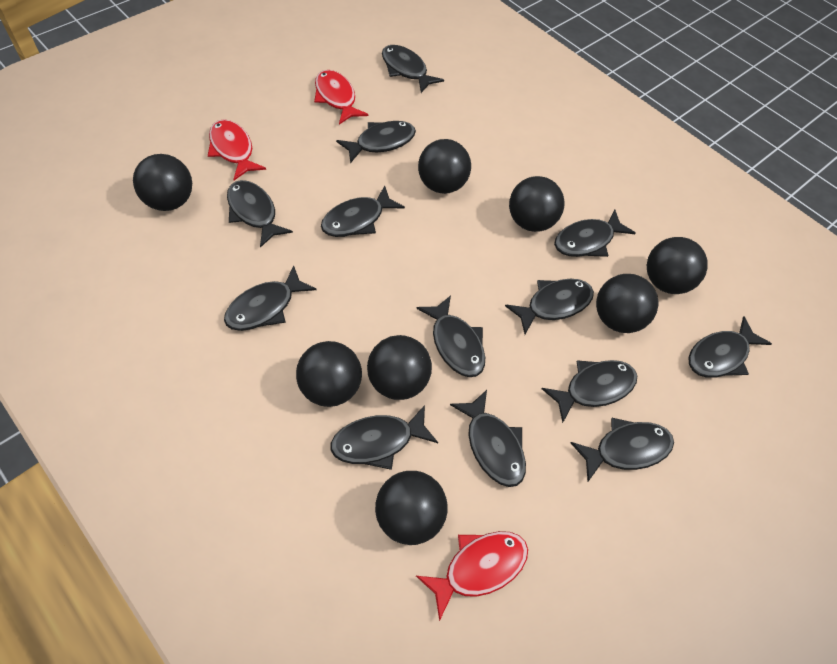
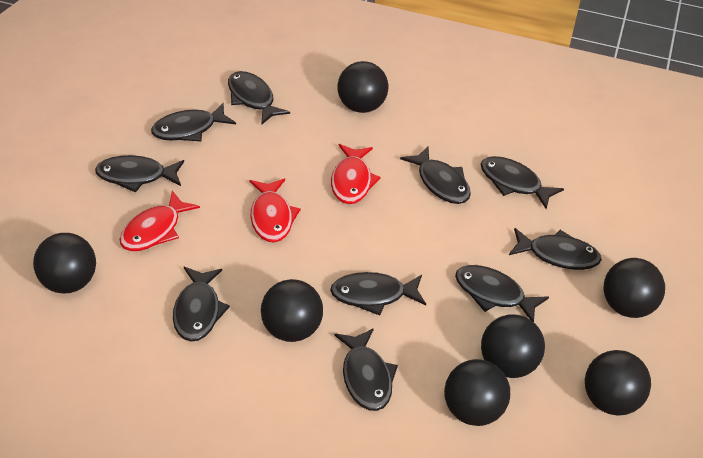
black ball: [133,154,192,211] [296,341,362,407] [367,335,432,400] [375,471,448,545] [418,139,471,194] [509,176,565,232] [596,274,658,333] [647,237,708,294] = 8 -> [33,233,96,293] [261,279,323,342] [337,61,388,113] [444,359,510,426] [481,314,545,378] [585,350,651,415] [604,258,665,318] = 7
black fish: [224,265,317,331] [227,180,293,248] [321,185,405,237] [330,405,438,470] [336,121,416,164] [382,45,444,93] [416,295,485,377] [450,390,526,487] [505,279,594,334] [542,360,637,423] [554,209,635,257] [571,418,674,481] [688,316,772,378] = 13 -> [95,155,184,193] [151,103,236,141] [173,267,230,342] [228,71,290,124] [330,272,426,316] [334,328,398,411] [400,146,471,204] [455,265,549,322] [481,156,564,209] [509,228,602,270] = 10

